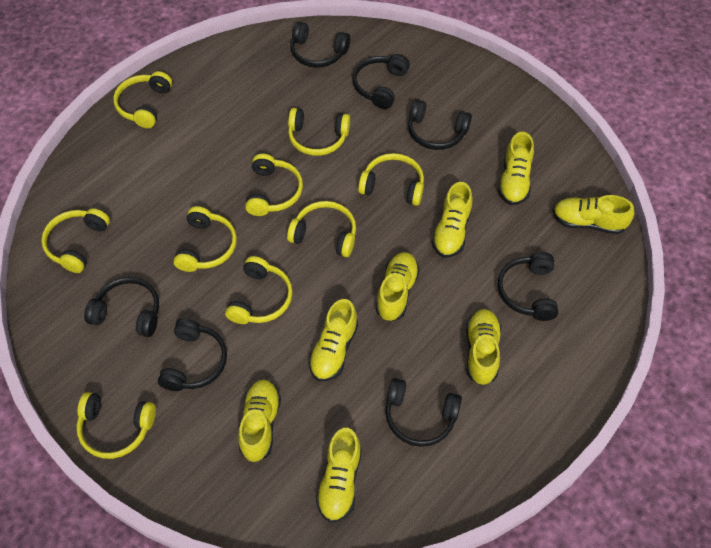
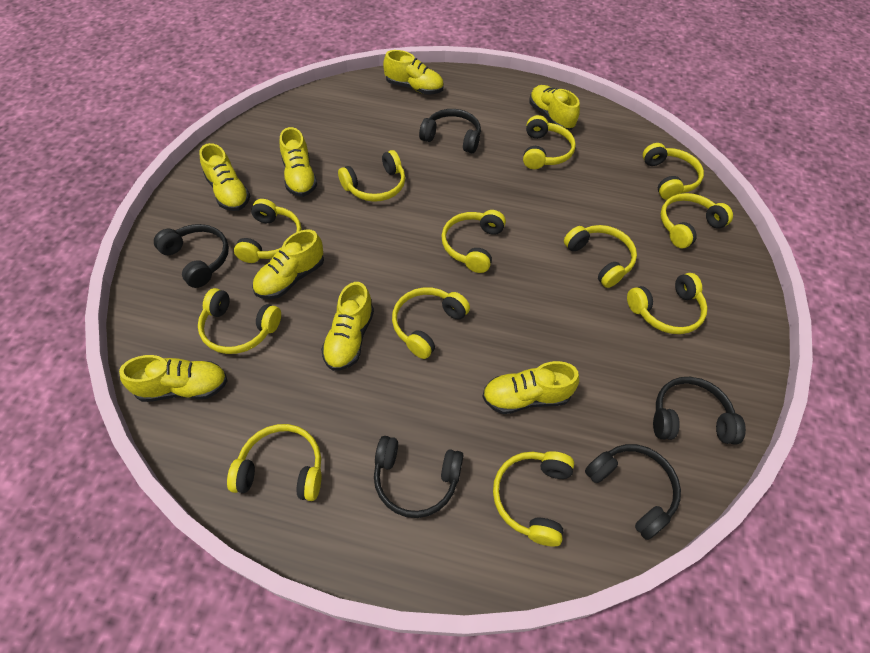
black headphones: [84,277,159,337] [158,319,227,391] [290,21,350,68] [353,54,410,109] [385,378,462,447] [408,99,472,150] [498,252,558,321] = 7 -> [154,224,229,288] [374,436,464,518] [419,109,481,153] [585,444,681,540] [653,377,746,445] = 5
yellow headphones: [41,208,110,273] [76,392,156,459] [113,71,172,128] [173,206,237,272] [225,256,293,324] [245,154,303,216] [287,201,356,257] [288,108,350,156] [358,153,424,206] = 9 -> [198,288,281,354] [227,424,322,501] [234,199,302,263] [338,150,405,202] [392,287,470,359] [441,210,506,273] [493,451,574,546] [523,115,576,169] [564,225,637,288] [627,273,708,334] [643,143,704,200] [660,193,733,248] = 12

